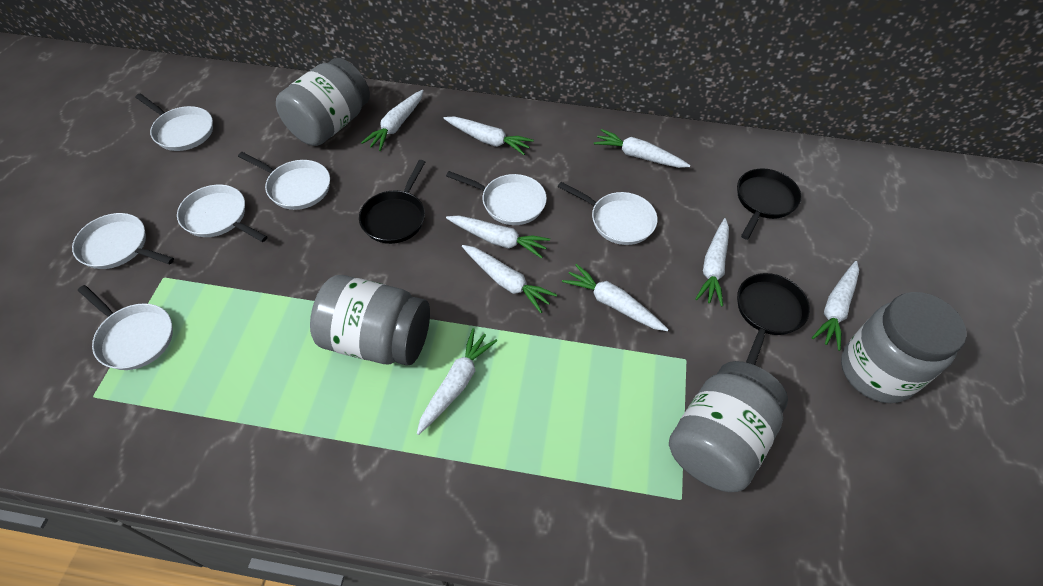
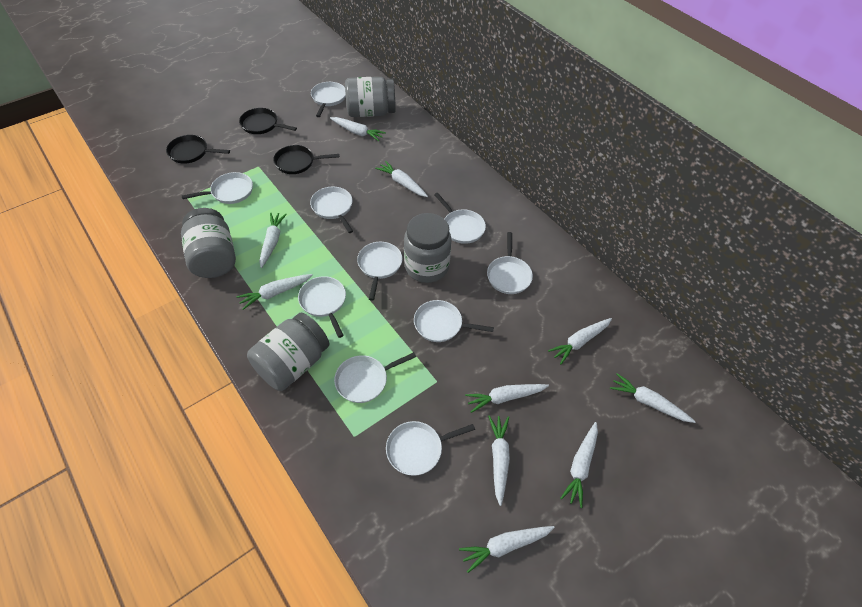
white carrot: [361,90,424,151] [417,328,497,435] [443,117,534,155] [446,215,550,259] [462,245,557,313] [562,264,669,331] [594,129,690,168] [695,218,729,307] [812,261,859,351] = 9 -> [237,274,313,310] [260,213,287,268] [330,117,386,141] [375,161,428,197] [459,526,555,573] [465,384,549,413] [488,416,510,506] [548,318,612,365] [560,422,598,508] [610,373,696,423] = 10
white pan: [72,213,174,269] [78,285,173,370] [135,94,213,151] [177,185,268,242] [238,152,330,210] [446,171,547,225] [558,182,658,245] = 7 -> [182,172,253,204] [298,276,346,338] [310,187,353,233] [311,82,346,117] [334,352,416,403] [357,242,402,301] [386,421,475,476] [414,300,494,342] [434,193,486,244] [487,232,533,294] = 10

